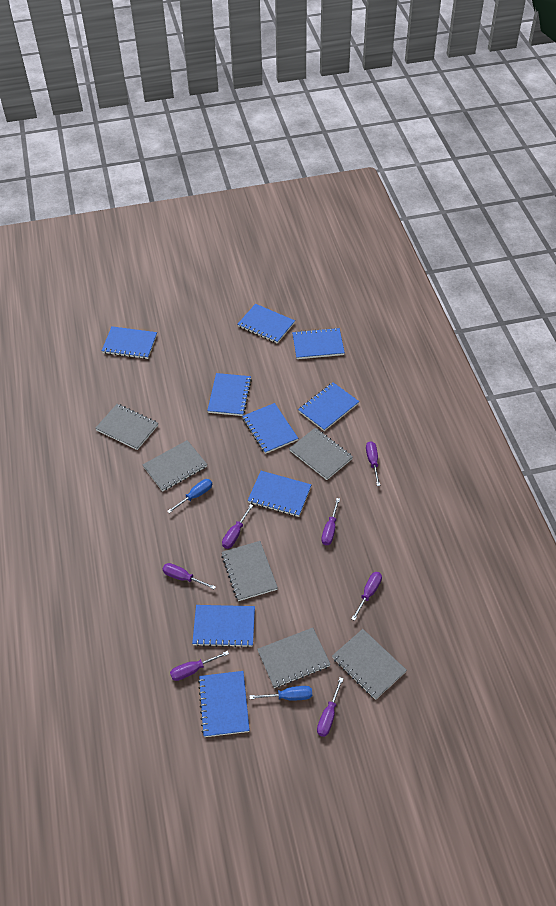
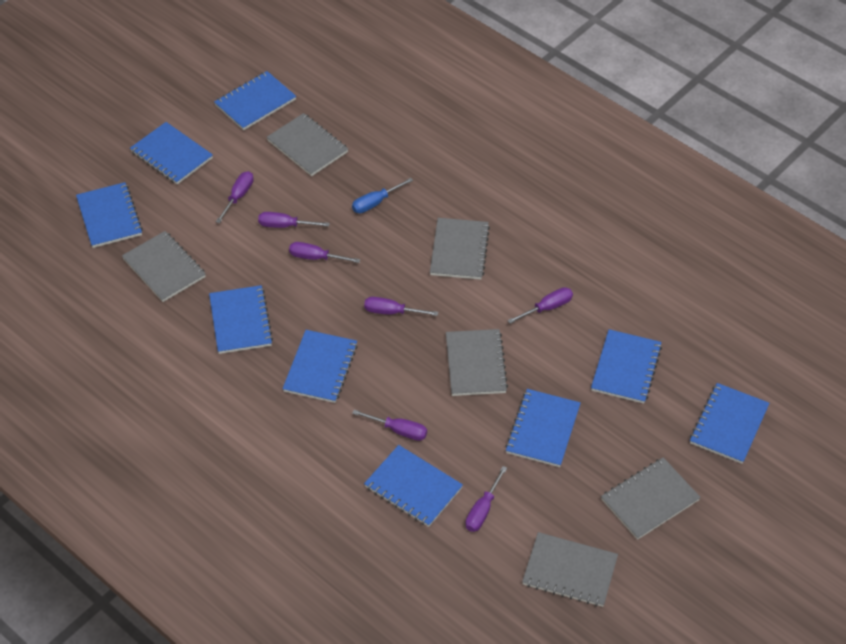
blue screwdriver: [167,479,212,513] [249,686,312,701] = 2 -> [352,178,413,213] = 1

